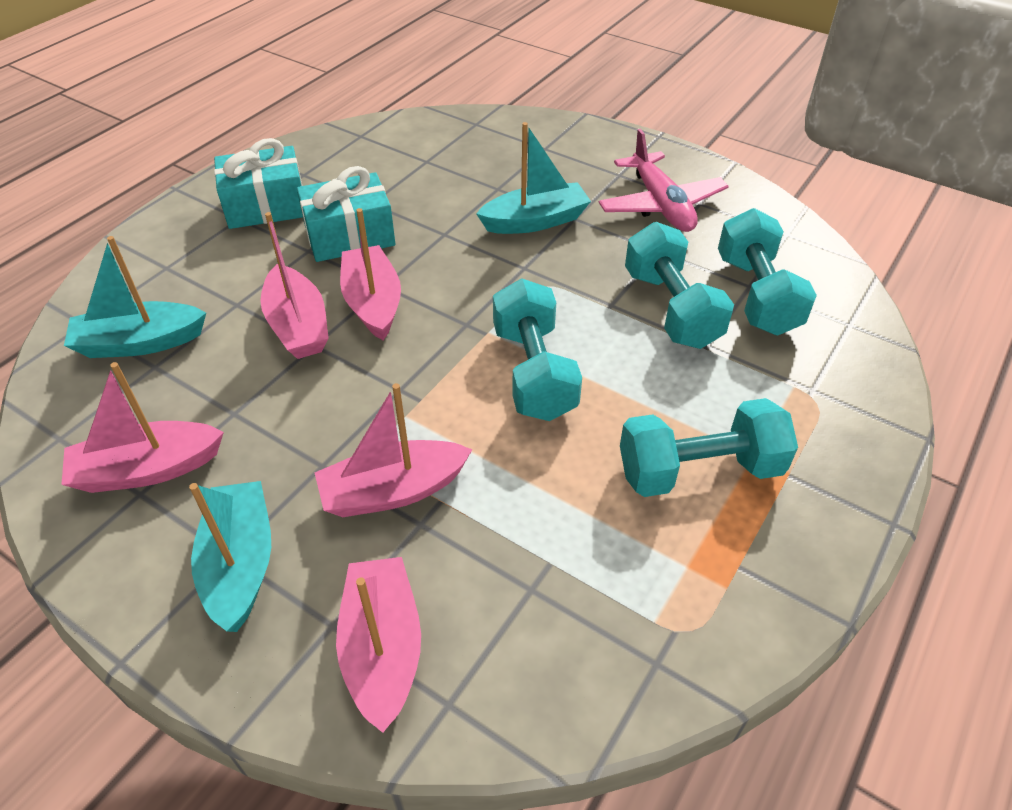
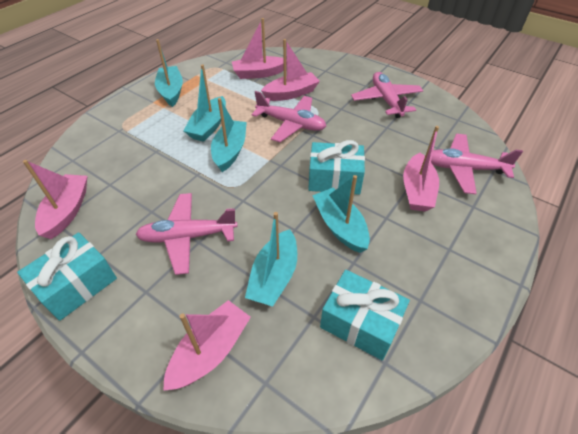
pink plane: [599,129,729,232] = 1 -> [135,193,238,275] [252,91,326,142] [351,72,423,118] [431,134,523,194] = 4
turquoise boat: [64,236,206,358] [189,481,271,632] [476,122,591,234] = 3 -> [155,39,183,107] [184,64,226,142] [211,98,247,172] [245,212,297,307] [312,175,370,253] = 5
turquoise dumbbell: [493,279,582,421] [620,398,798,497] [625,222,734,349] [718,208,817,336] = 4 -> none = 0
turquoise gift: [214,138,303,229] [297,166,395,262] = 2 -> [17,232,117,321] [308,140,365,195] [320,270,410,360] = 3

